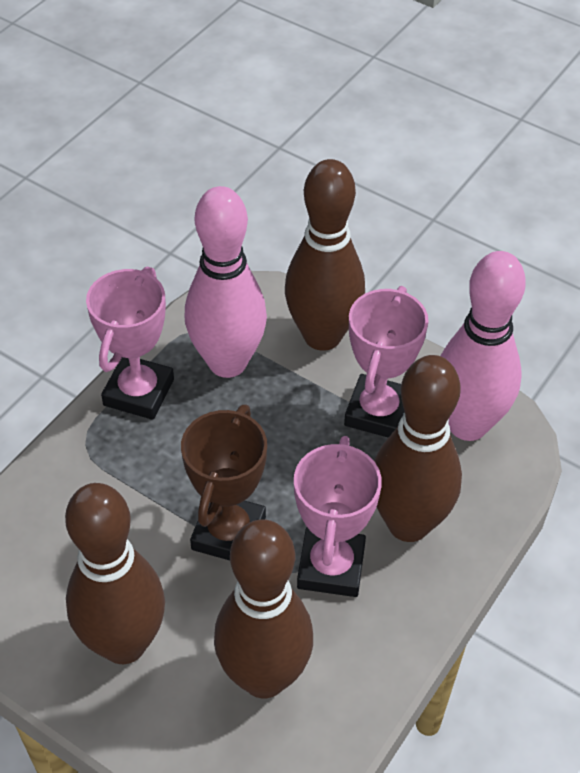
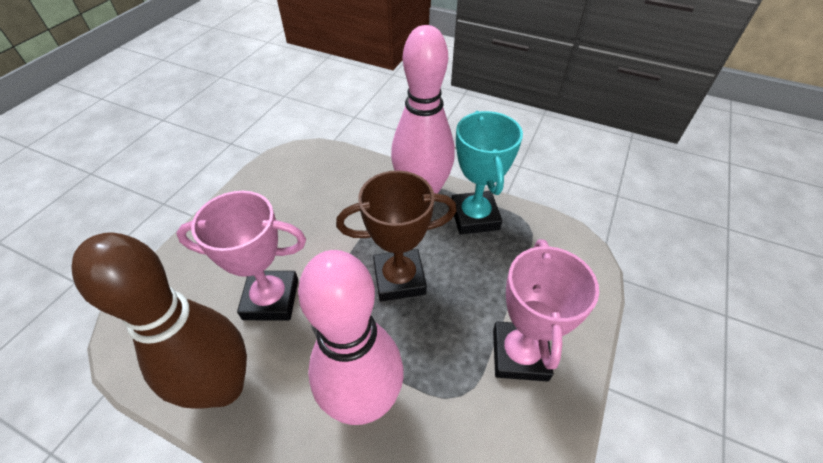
brown bowling pin: [65,483,165,664] [214,519,313,699] [285,159,365,351] [374,355,462,542] = 4 -> [71,232,247,409] = 1
pink trophy: [86,266,174,420] [294,436,382,597] [344,286,429,438] = 3 -> [176,191,306,320] [493,239,599,382] = 2
turquoise trophy: none = 0 -> [452,111,523,235] = 1

